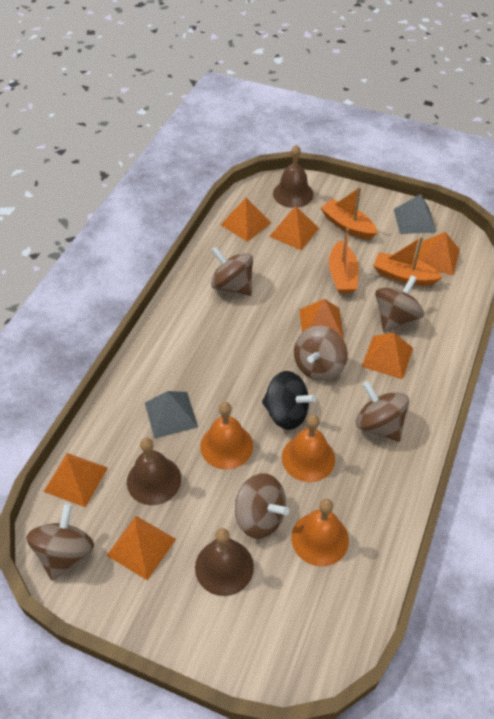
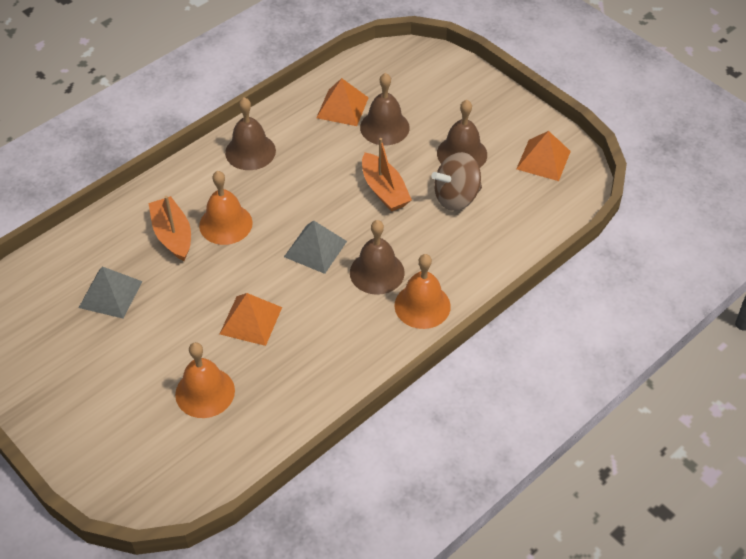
black spinning top: [262,371,316,430] = 1 -> none = 0
brown bell: [127,438,181,505] [195,528,254,596] [273,145,314,208] = 3 -> [225,97,276,170] [350,220,405,295] [360,73,410,145] [437,100,487,168] = 4
brown spinning top: [27,503,94,581] [211,246,253,296] [235,473,289,539] [294,326,348,381] [356,381,409,442] [375,275,424,332] = 6 -> [431,152,482,211] = 1
orange boat: [321,187,377,239] [329,228,359,294] [373,236,443,286] = 3 -> [149,196,191,261] [362,138,412,212] = 2
orange pyramid: [44,453,108,507] [106,516,176,581] [220,198,271,242] [269,206,319,250] [299,299,344,339] [362,332,413,379] [417,232,460,276] = 7 -> [220,293,282,346] [316,78,369,126] [516,131,571,181] = 3

